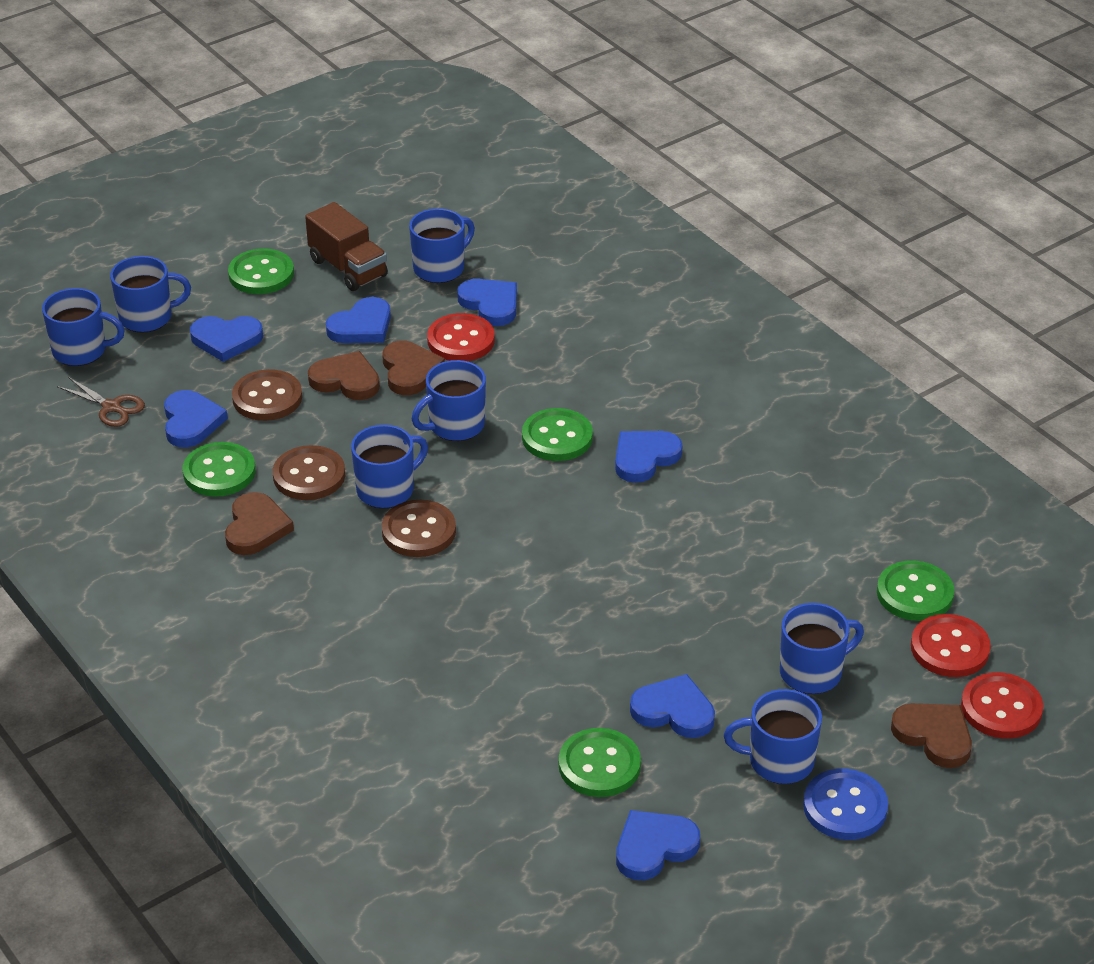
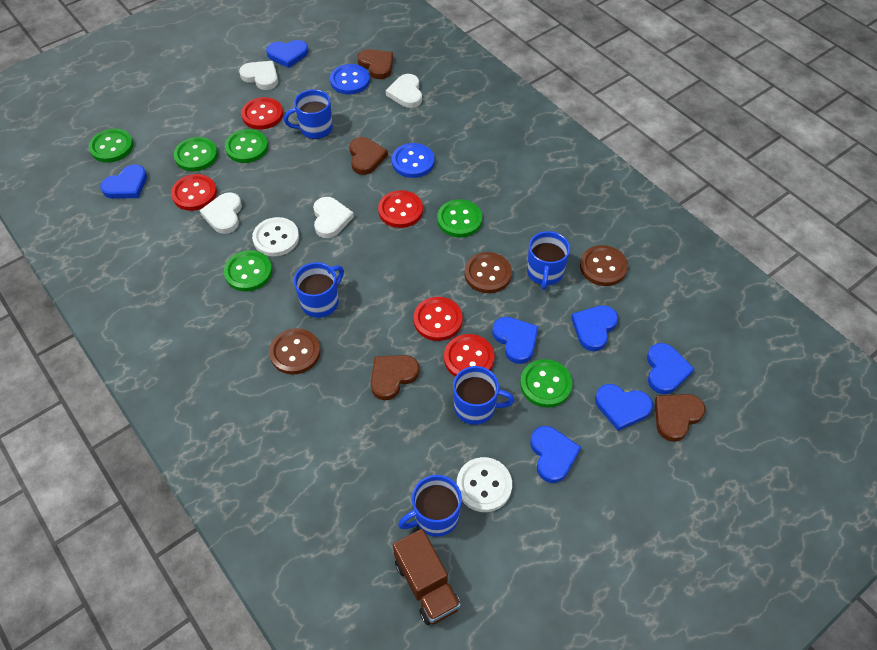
blue button: [803,769,888,840] = 1 -> [330,64,370,94] [392,143,435,178] = 2
blue mug: [42,288,125,366] [110,256,191,333] [351,425,428,508] [409,208,475,283] [412,360,486,441] [724,689,822,784] [780,603,864,694] = 7 -> [284,89,333,139] [294,262,344,318] [398,475,462,537] [453,366,514,425] [527,231,570,290] = 5
brown scissors: [57,377,145,427] = 1 -> none = 0
green button: [183,442,256,497] [228,249,294,294] [522,408,593,461] [559,728,641,797] [877,560,954,621] = 5 -> [89,129,133,163] [174,137,218,171] [224,250,272,291] [225,129,268,163] [437,199,482,238] [520,359,573,408] = 6
red button: [427,313,495,361] [911,614,991,677] [961,672,1043,739] = 3 -> [171,174,217,211] [241,97,283,130] [378,190,423,228] [414,297,463,341] [444,334,495,377] = 5
white button: none = 0 -> [252,217,299,256] [457,457,512,512] = 2
white heart: none = 0 -> [199,192,242,234] [239,61,278,90] [313,197,354,238] [386,74,422,108] = 4

